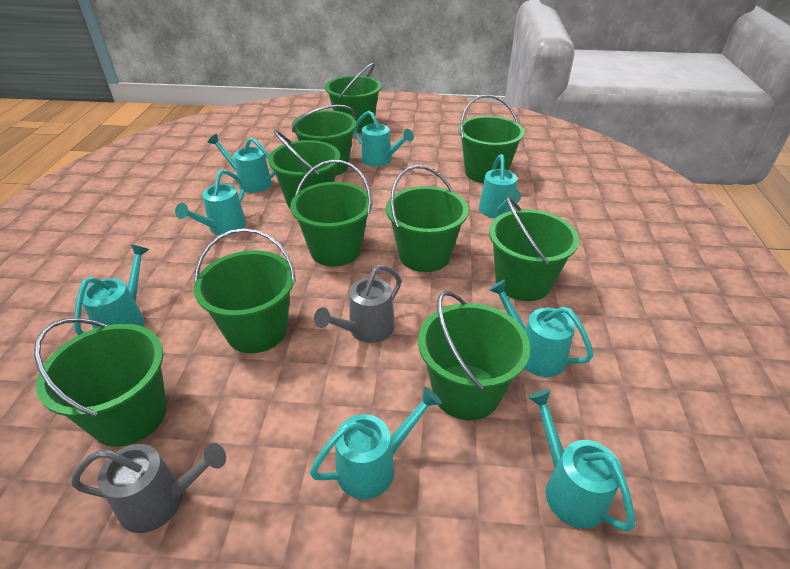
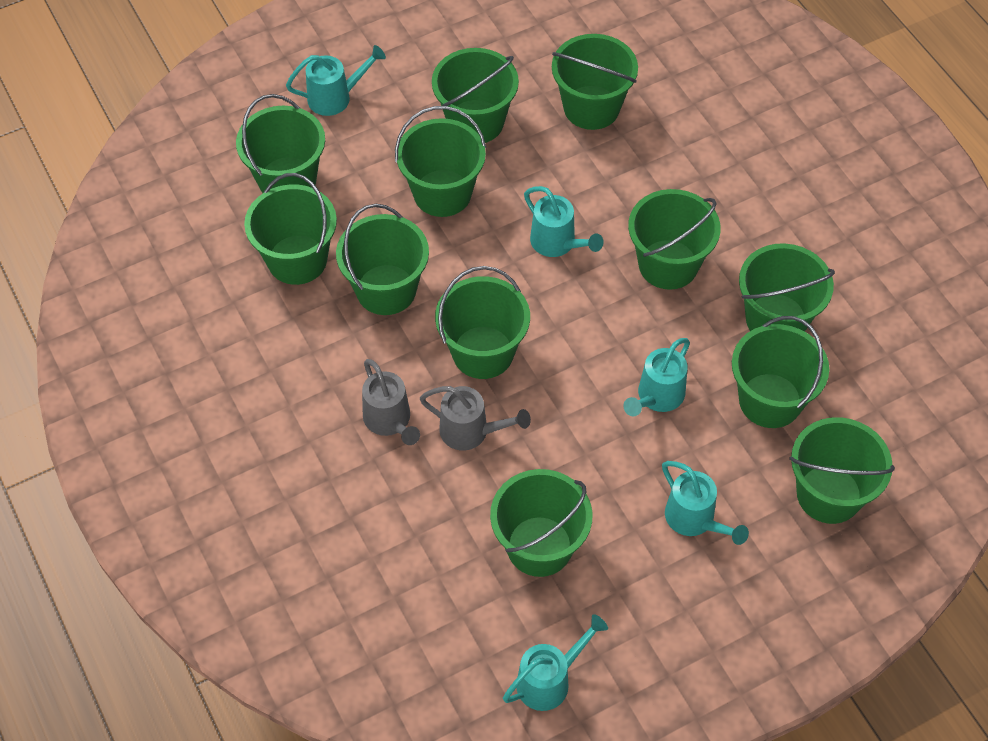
green bucket: [34,318,167,447] [194,228,296,353] [268,130,340,210] [290,160,372,267] [292,105,357,176] [325,63,382,133] [386,165,468,272] [418,291,530,420] [458,95,525,183] [489,196,579,301] = 10 -> [236,94,325,193] [244,173,337,285] [336,204,429,315] [395,106,486,217] [432,48,519,143] [435,266,530,379] [490,469,592,577] [552,34,638,130] [628,189,721,290] [732,316,829,428] [739,243,835,332] [789,417,895,524] = 12
turquoise watering can: [74,245,149,335] [175,169,246,235] [208,134,276,193] [310,387,442,499] [354,111,414,167] [479,154,521,218] [489,280,593,377] [528,389,635,532] = 8 -> [286,45,386,116] [503,614,608,711] [524,186,604,257] [623,338,690,416] [662,461,749,545] = 5

